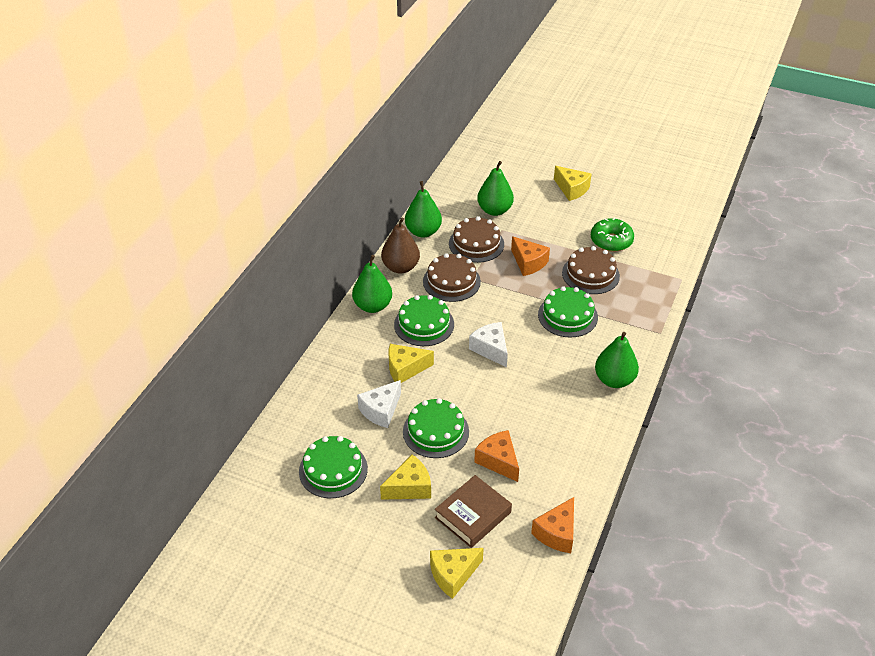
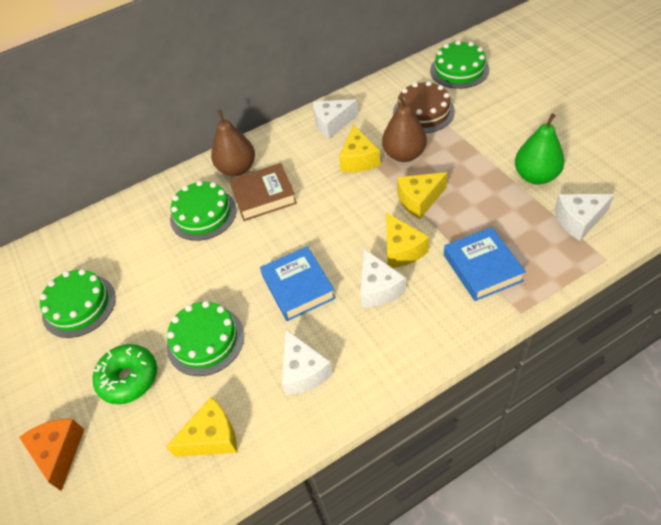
blue book: none = 0 -> [260,246,336,321] [444,227,526,301] = 2
brown cake: [423,253,481,302] [449,216,504,263] [562,246,620,294] = 3 -> [393,81,455,133] = 1
brown pear: [381,217,420,273] = 1 -> [211,110,255,176] [382,96,427,162] = 2
green pear: [352,255,392,313] [405,181,442,238] [477,161,514,216] [595,332,639,388] = 4 -> [515,113,565,185] = 1
orange cheese: [474,430,519,482] [511,236,550,276] [531,497,574,553] = 3 -> [19,419,84,491] = 1
white cheese: [357,380,401,428] [469,322,508,368] = 2 -> [282,330,333,395] [313,99,358,139] [360,249,406,307] [554,194,614,241] = 4

